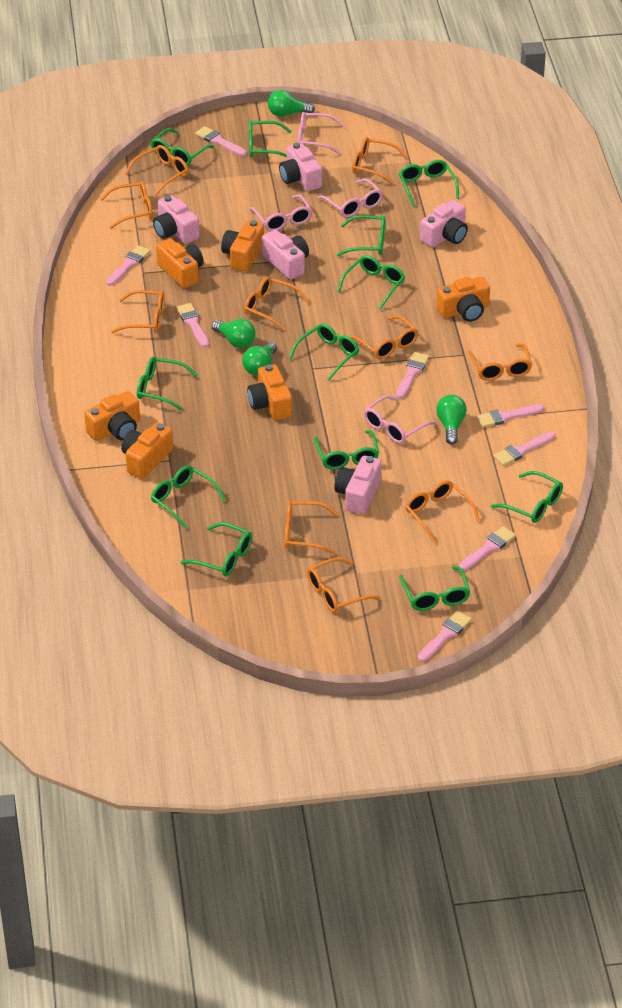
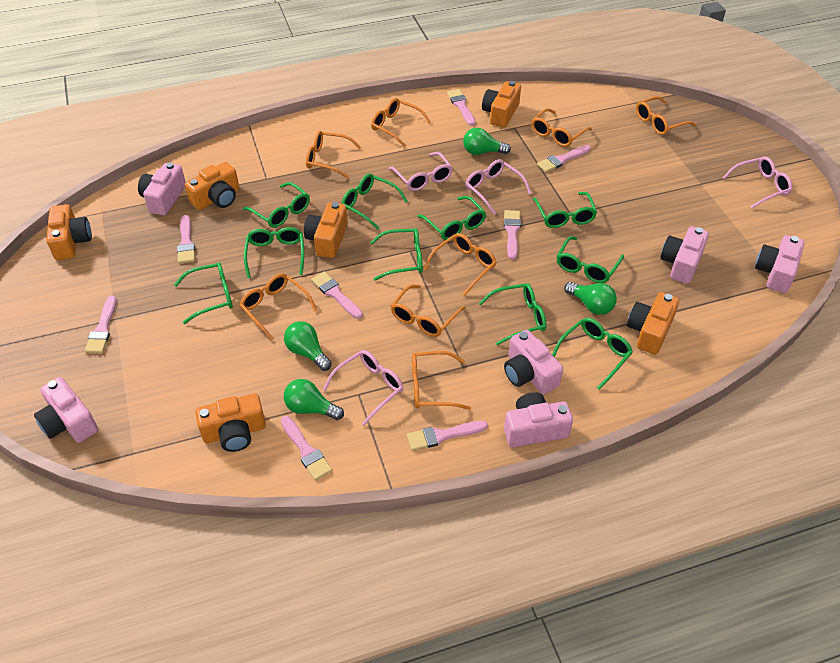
green glasses: [137,357,198,411] [151,128,215,166] [151,465,226,529] [180,522,252,576] [249,120,292,157] [289,324,359,381] [314,430,379,470] [337,215,385,256] [337,255,405,309] [399,160,459,207] [399,566,470,611] [491,471,563,523] = 12 -> [174,263,233,324] [243,182,310,228] [244,227,304,278] [341,174,408,230] [370,228,423,281] [417,196,486,240] [478,283,547,345] [533,192,597,228] [552,318,633,390] [557,236,624,283] = 10
orange glasses: [100,181,153,229] [111,290,164,333] [125,145,188,196] [244,276,309,331] [285,501,339,554] [307,557,380,613] [348,315,418,359] [352,137,407,184] [405,480,480,543] [468,344,532,381] = 10 -> [240,273,317,340] [306,131,361,178] [371,98,431,147] [391,284,466,337] [412,351,471,410] [424,233,497,296] [531,108,592,147] [636,96,696,135] = 8
pink camera: [153,195,200,244] [262,230,309,279] [279,143,322,191] [334,456,381,514] [420,200,468,247] = 5 -> [34,377,98,443] [138,162,186,216] [504,330,563,394] [504,392,573,447] [660,226,709,284] [755,235,804,293] = 6

